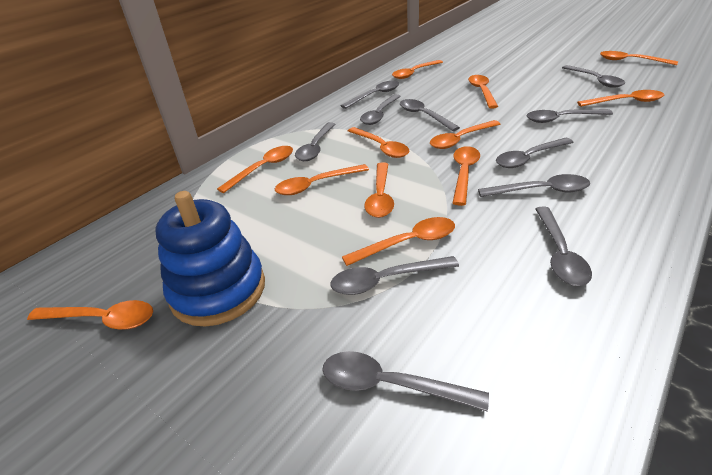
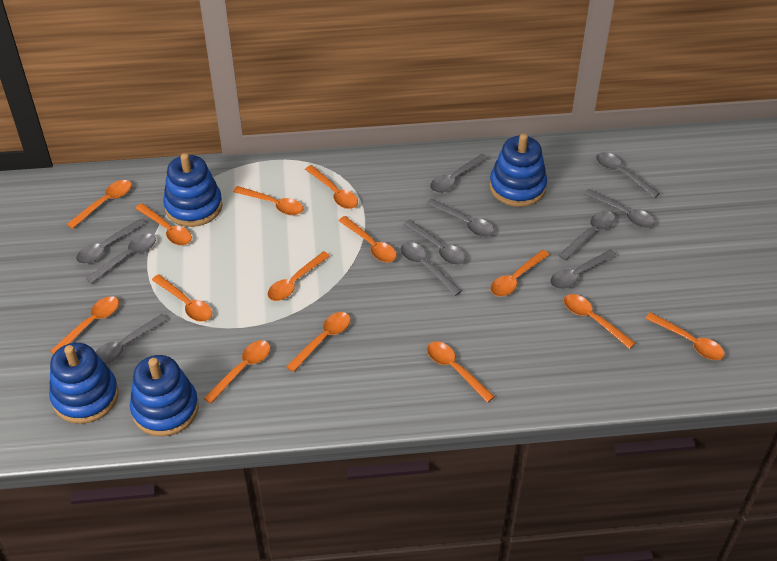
blue stacking toy: [155,191,265,327] = 1 -> [49,343,119,424] [130,355,199,437] [163,153,223,227] [489,134,547,207] = 4
orange spoon: [27,300,153,330] [217,146,293,193] [275,164,369,195] [342,217,455,266] [348,127,409,158] [364,162,394,218] [392,60,443,79] [430,120,500,149] [453,146,480,206] [468,75,498,109] [577,90,664,107] [600,51,678,65] = 12 -> [50,296,119,354] [67,180,132,229] [135,203,192,245] [152,274,212,322] [204,340,271,404] [233,186,303,215] [268,251,330,301] [286,312,351,372] [305,165,358,209] [338,216,397,263] [427,341,495,403] [490,250,550,297] [564,294,636,349] [645,312,725,360] = 14

